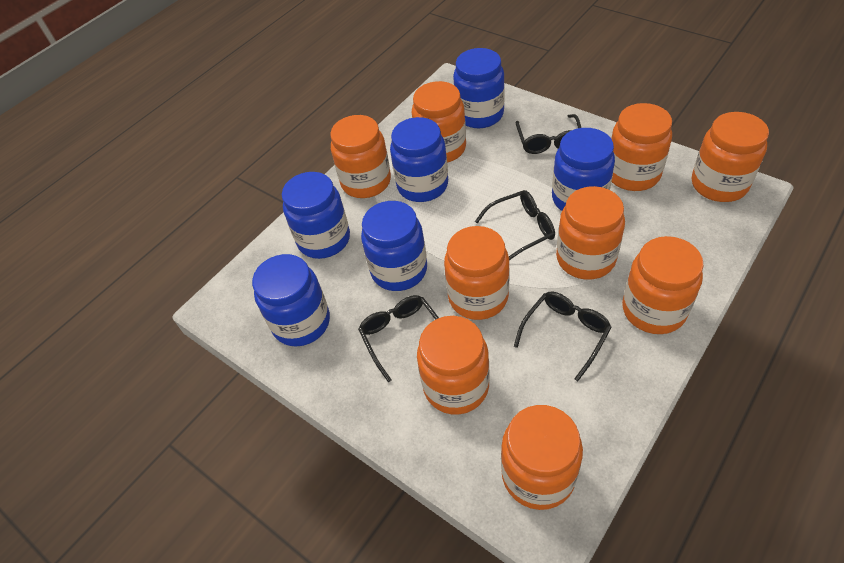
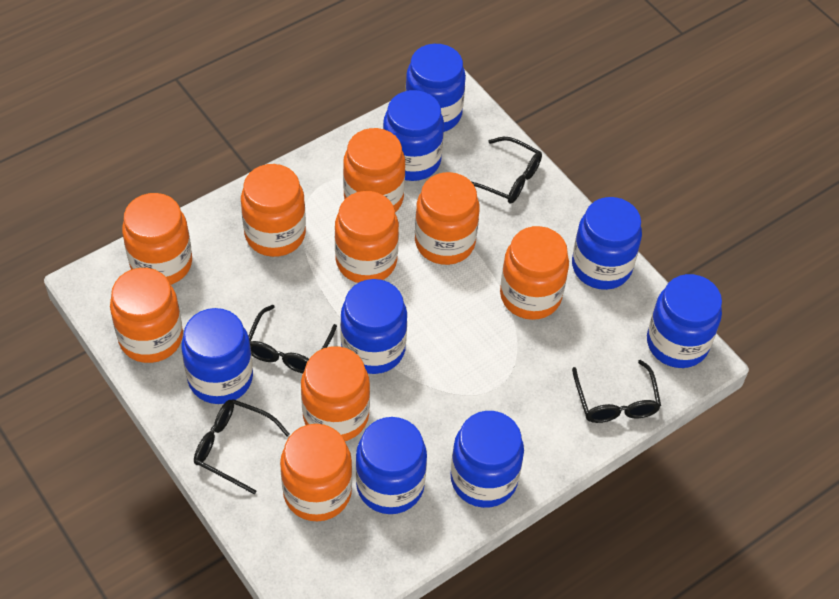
blue jar: [252,254,330,347] [282,172,350,259] [361,201,427,291] [390,117,448,202] [453,48,505,128] [552,128,615,211] = 6 -> [181,308,253,404] [340,279,407,374] [356,417,427,514] [383,90,444,181] [405,44,466,132] [451,411,524,508] [572,197,642,290] [647,274,722,368] = 8

